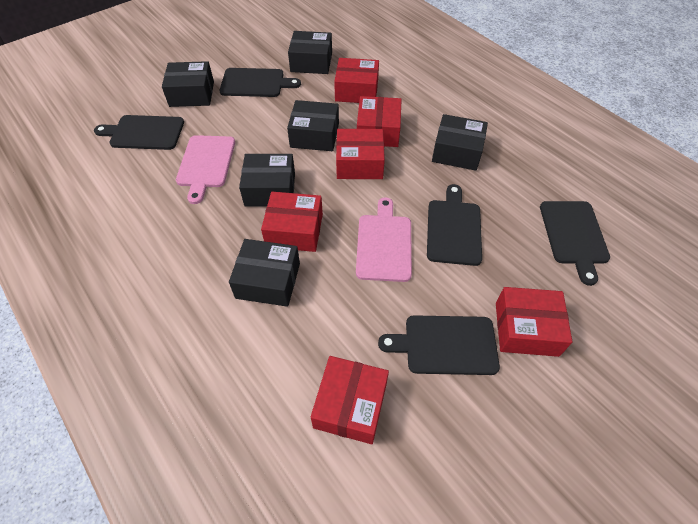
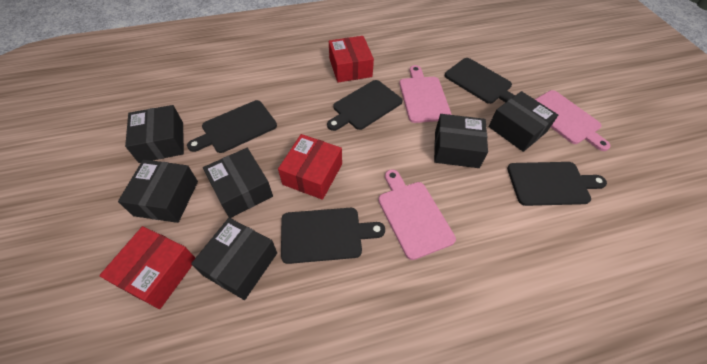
pink cutting board: [176,135,235,204] [356,197,412,282] = 2 -> [378,169,456,260] [399,65,452,123] [535,90,610,151] = 3
red box: [261,192,323,252] [311,356,389,444] [334,58,379,103] [336,129,385,179] [357,96,402,147] [496,287,572,357] = 6 -> [99,226,195,309] [278,134,342,200] [329,36,374,83] = 3

